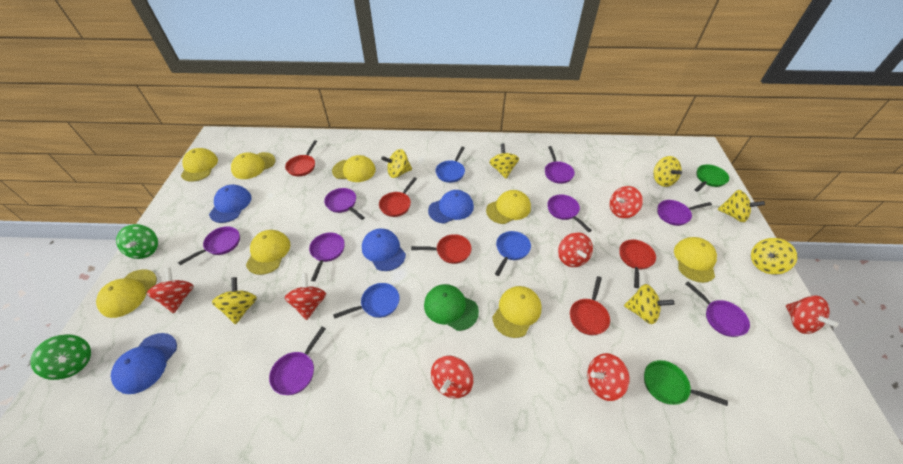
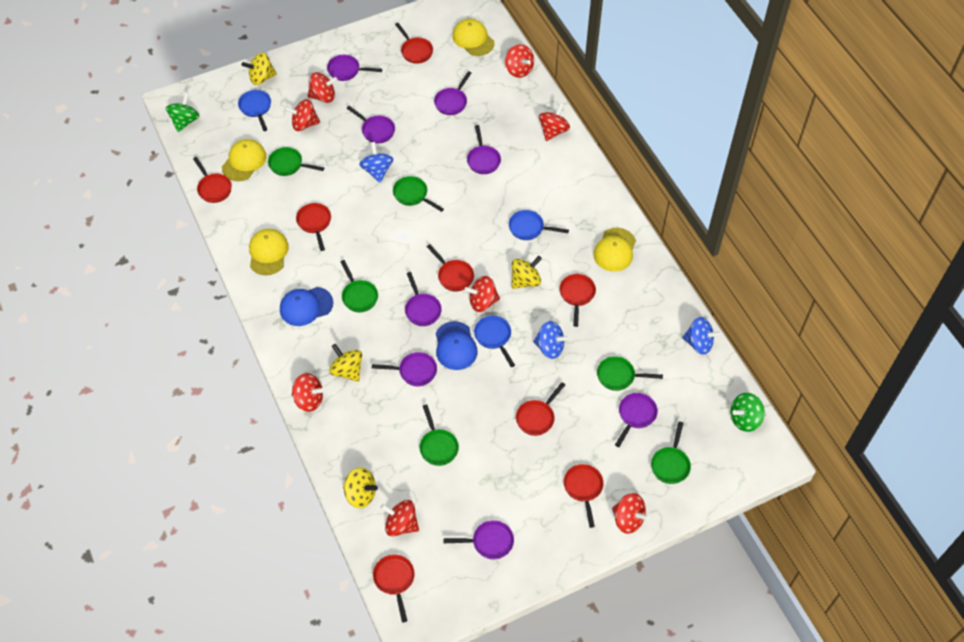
blue cap: [111,333,177,394] [209,184,251,223] [362,229,406,271] [428,190,474,224] = 4 -> [280,287,333,326] [436,321,478,370] = 2
blue spinning top: none = 0 -> [359,142,393,183] [533,321,570,359] [682,317,722,355] = 3
green cap: [424,284,479,331] = 1 -> none = 0
green pan: [644,360,728,406] [694,164,729,192] = 2 -> [268,147,324,176] [340,260,378,312] [393,176,444,212] [420,405,459,466] [597,356,663,391] [651,421,691,484] = 6
red pan: [285,140,317,177] [379,177,417,217] [411,234,472,264] [570,276,610,335] [619,239,656,288] = 5 -> [193,157,232,203] [296,203,331,251] [373,554,415,622] [395,23,433,64] [427,244,474,292] [516,382,565,436] [560,274,596,327] [564,464,604,528] = 8
red spinning top: [147,267,194,313] [285,273,326,320] [431,356,473,398] [558,233,593,267] [587,353,630,401] [610,186,643,218] [786,296,839,334] = 7 -> [284,99,320,131] [292,373,325,412] [308,72,338,103] [380,500,419,536] [464,276,500,312] [505,44,534,78] [539,103,570,141] [612,493,650,534] = 8
yellow cap: [96,269,157,318] [181,148,218,182] [231,152,275,179] [246,230,290,275] [332,155,376,182] [486,190,531,224] [492,286,542,338] [674,237,717,283] = 8 -> [222,139,267,181] [249,229,289,275] [452,19,494,56] [593,228,636,272] = 4
yellow spinning top: [212,277,257,324] [381,149,412,178] [489,143,519,179] [624,284,675,324] [653,156,682,187] [718,190,765,222] [751,238,797,274] = 7 -> [242,53,277,85] [329,344,362,382] [343,467,378,508] [512,256,542,289] = 4

